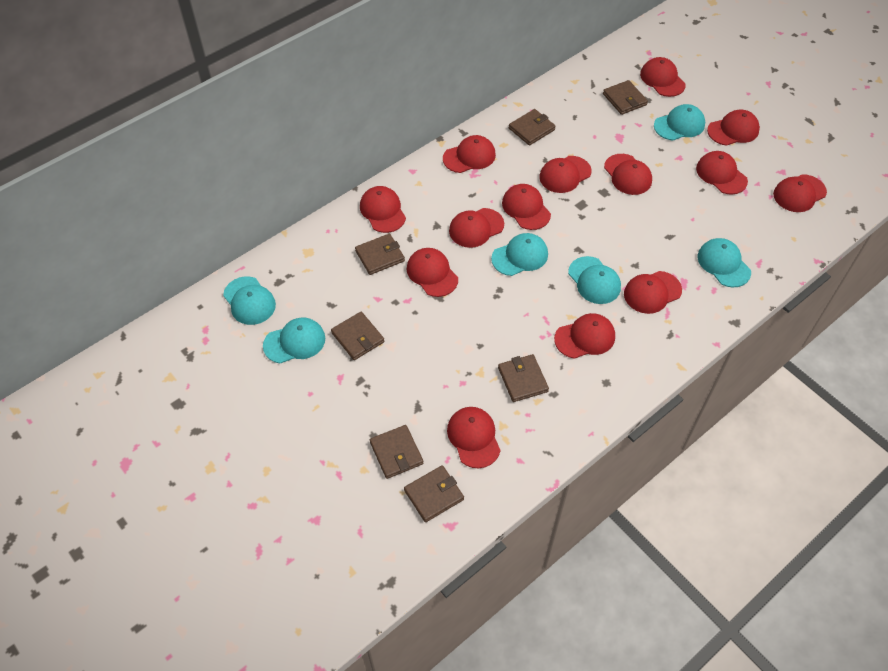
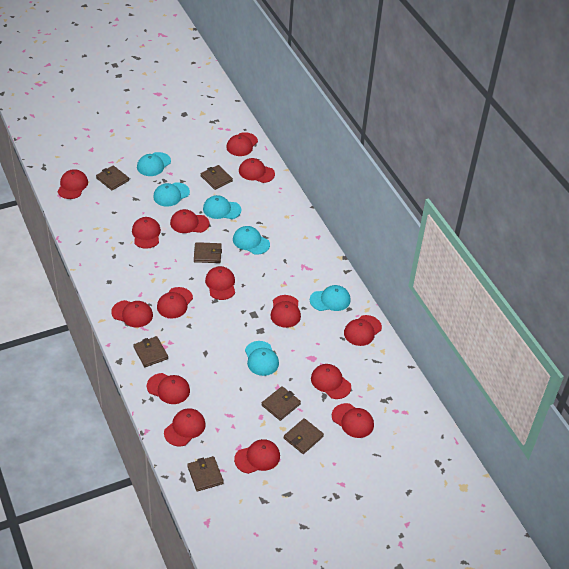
red cap: [360,186,406,233] [407,248,458,297] [443,135,496,173] [447,407,501,468] [449,208,504,248] [502,184,551,230] [540,156,591,193] [554,313,615,359] [604,154,652,195] [624,271,682,314] [640,57,686,97] [696,151,748,195] [707,109,760,146] [773,174,827,212] = 14 -> [58,169,88,199] [111,300,153,327] [132,217,161,249] [147,373,190,404] [157,287,193,318] [164,408,206,446] [170,209,209,233] [205,266,235,300] [226,132,258,156] [234,439,280,474] [239,158,275,183] [270,295,301,328] [311,364,351,399] [332,403,374,438] [344,315,382,346] = 15

